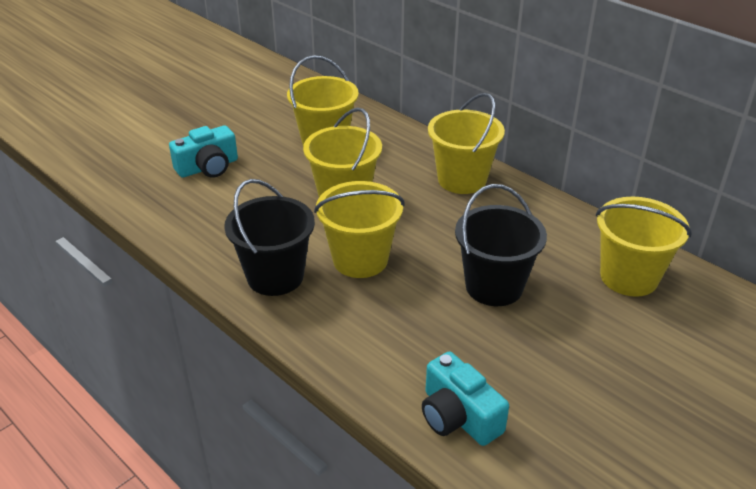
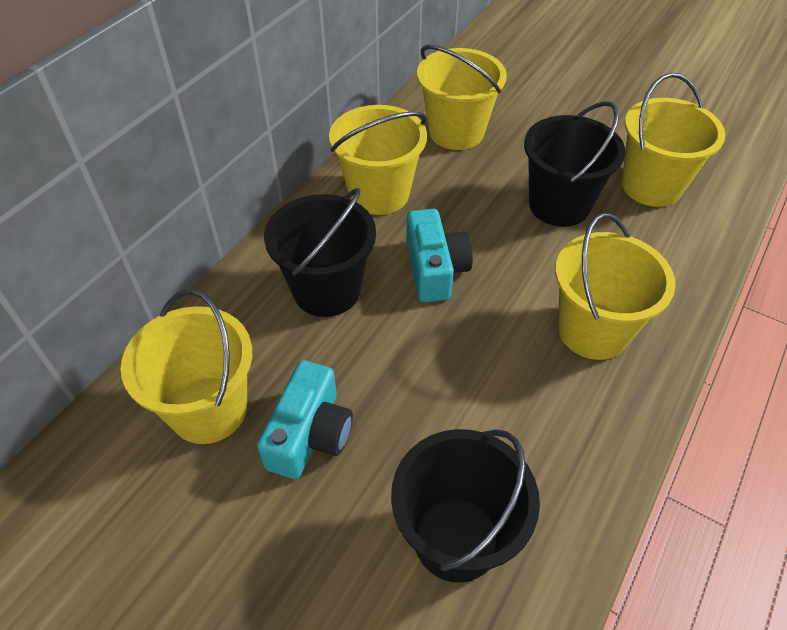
black bucket: [224,179,315,296] [455,184,547,306] = 2 -> [264,188,376,317] [391,429,540,583] [524,101,626,227] = 3

